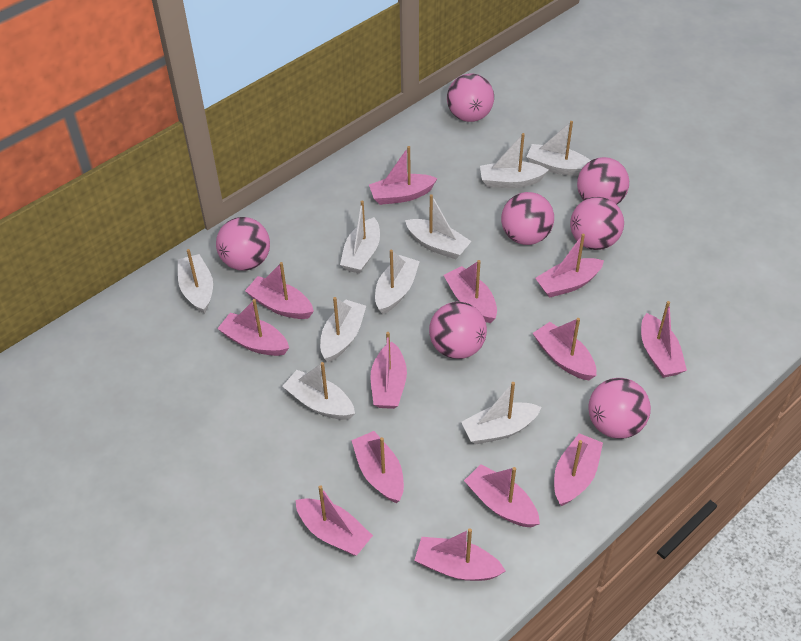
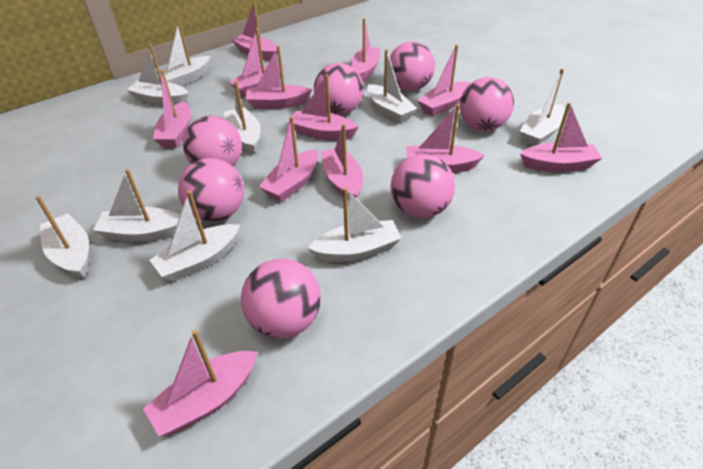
pink boat: [217,299,289,356] [245,262,314,319] [295,485,373,556] [351,431,404,503] [369,146,438,205] [371,332,407,409] [414,528,506,581] [443,260,497,323] [464,464,540,527] [533,318,596,380] [535,234,604,298] [554,433,603,506] [641,301,687,378] = 13 -> [143,330,257,437] [153,70,191,148] [229,28,284,97] [232,2,278,61] [246,46,312,109] [259,116,318,202] [288,74,359,140] [321,123,363,201] [351,18,380,82] [406,104,485,173] [417,45,470,116] [520,102,602,172] = 12

